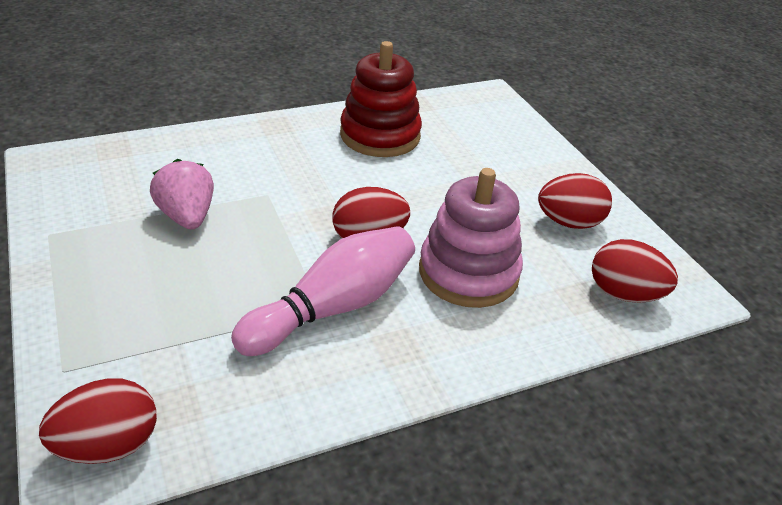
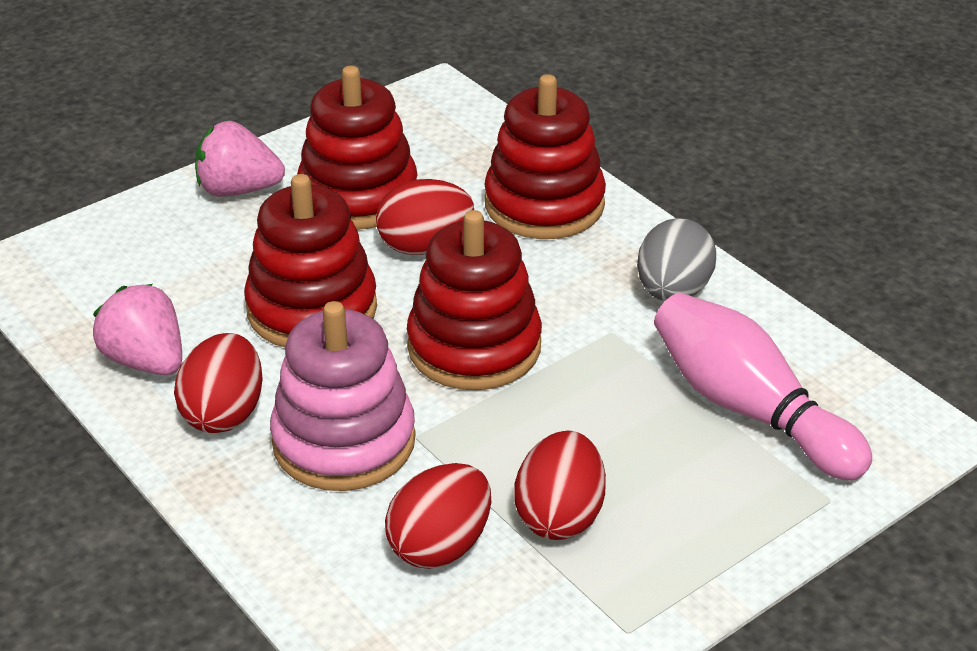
grey egg: none = 0 -> [637,218,716,301] = 1
pink strawberry: [150,159,214,230] = 1 -> [93,284,182,375] [195,121,285,197] = 2
red stacking toy: [340,41,422,157] = 1 -> [244,174,377,347] [297,66,417,230] [407,210,542,390] [484,74,606,239] = 4

